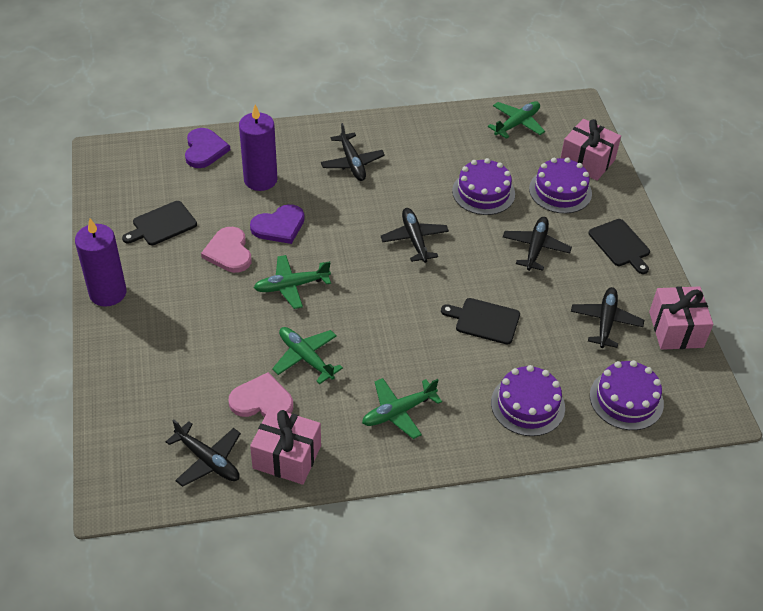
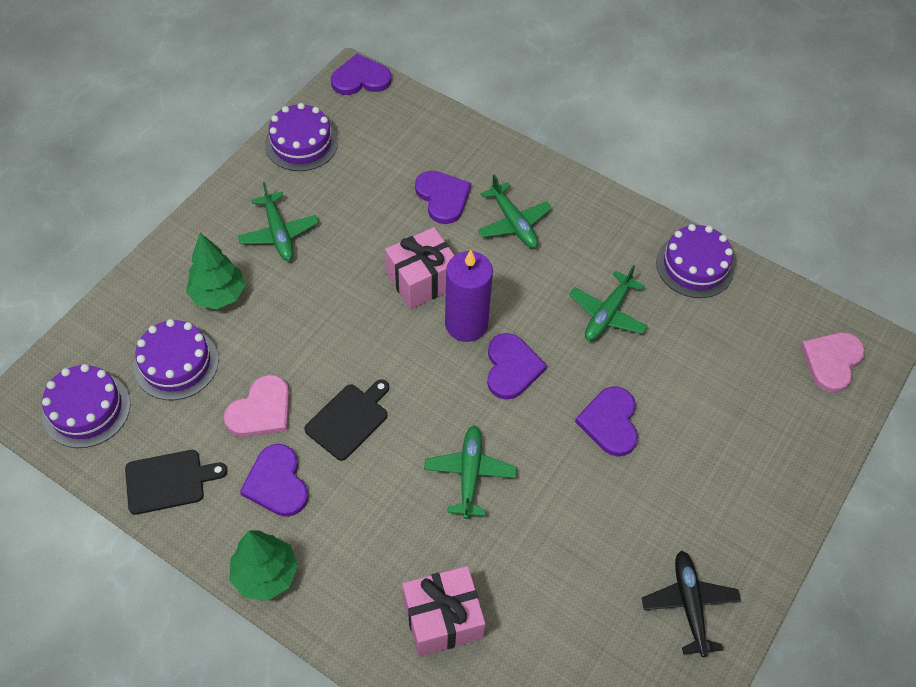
black cutting board: [122,201,197,245] [441,298,520,345] [589,219,650,274] = 3 -> [125,450,227,515] [304,379,389,461] = 2
black plane: [166,420,241,487] [321,123,385,181] [381,208,449,263] [503,217,572,271] [571,287,644,348] = 5 -> [642,551,741,657] = 1
green tree: none = 0 -> [186,233,245,309] [230,530,298,601] = 2
pink gift: [250,407,321,485] [561,119,621,181] [649,286,713,350] = 3 -> [385,227,455,309] [402,566,485,656] = 2
purple candle: [75,219,126,307] [239,104,278,191] = 2 -> [445,250,493,342] = 1
purple heart: [185,128,230,168] [250,204,304,244] = 2 -> [240,444,308,517] [331,54,392,95] [415,171,471,224] [487,333,547,400] [575,386,638,457] = 5

